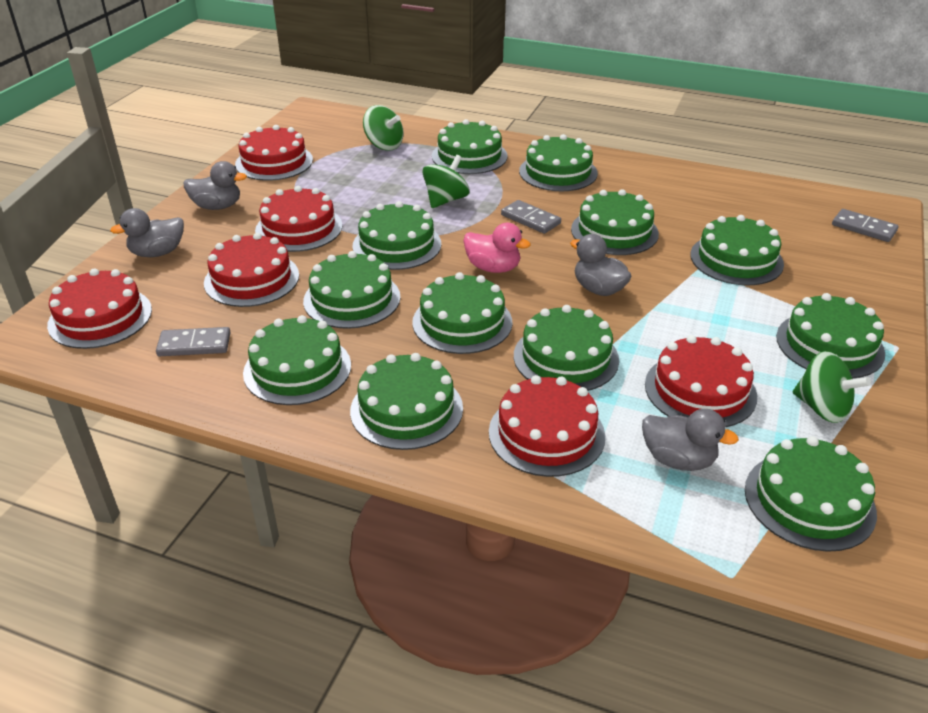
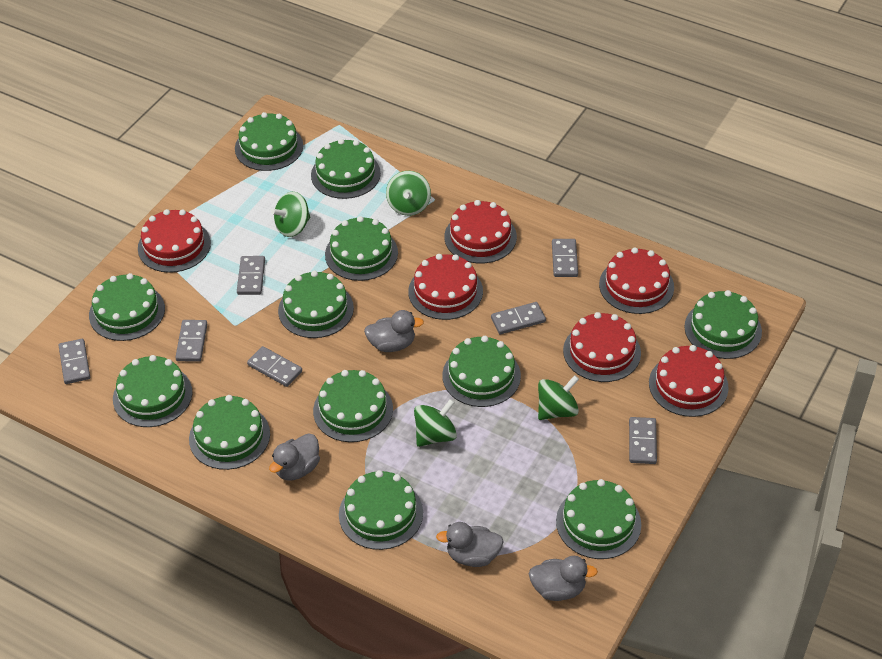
green spinning top: [363,105,404,151] [422,155,470,208] [793,351,871,423] = 3 -> [271,192,310,237] [386,171,431,216] [414,399,457,447] [538,375,579,420] = 4
grey domino: [156,327,231,356] [501,200,561,234] [832,209,899,242] = 3 -> [59,339,90,384] [175,320,207,362] [237,256,265,295] [247,346,302,387] [491,302,546,334] [552,239,578,277] [629,417,657,464] = 7
pink duck: [463,223,531,273] = 1 -> none = 0

